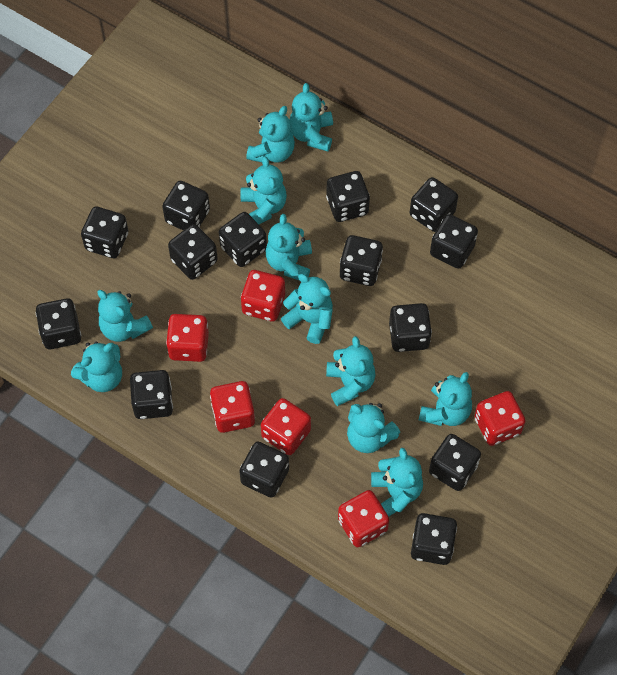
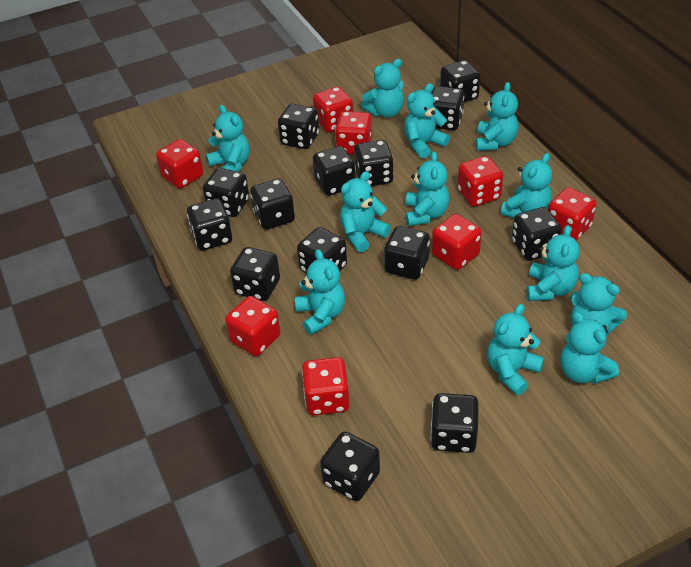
red dice: [166,314,209,362] [210,381,255,433] [241,270,285,322] [261,398,311,455] [338,490,389,547] [474,391,525,446] = 6 -> [156,139,203,189] [225,296,280,356] [302,357,350,416] [313,86,353,133] [335,111,372,155] [432,214,482,270] [457,156,503,207] [548,187,596,241] = 8
turquoise teddy bear: [71,342,122,392] [97,290,153,342] [241,156,287,224] [246,106,295,163] [266,214,312,281] [281,274,333,344] [290,83,333,152] [326,336,376,406] [347,403,400,453] [371,448,423,516] [419,372,472,426] = 11 -> [206,105,250,172] [295,249,345,335] [340,171,391,252] [361,59,404,117] [404,83,450,159] [405,151,450,226] [476,82,518,151] [487,304,544,395] [501,153,552,218] [527,225,580,301] [560,312,619,384] [570,273,627,336] = 12

